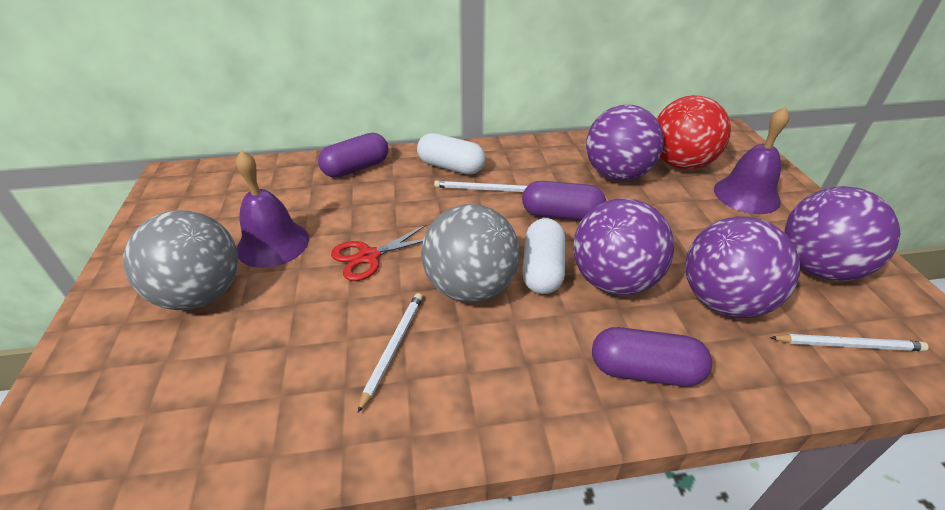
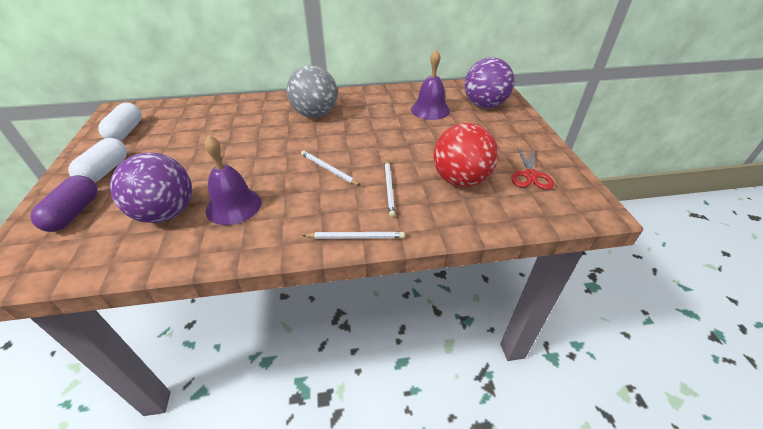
grey ball: [124,210,239,310] [421,204,520,302] = 2 -> [287,65,337,118] = 1
purple ball: [573,198,674,295] [586,105,664,181] [685,216,800,318] [784,186,900,281] = 4 -> [110,153,192,223] [465,57,514,108] = 2
purple capsule: [318,133,389,178] [522,181,606,221] [592,327,712,387] = 3 -> [30,175,97,232] = 1

